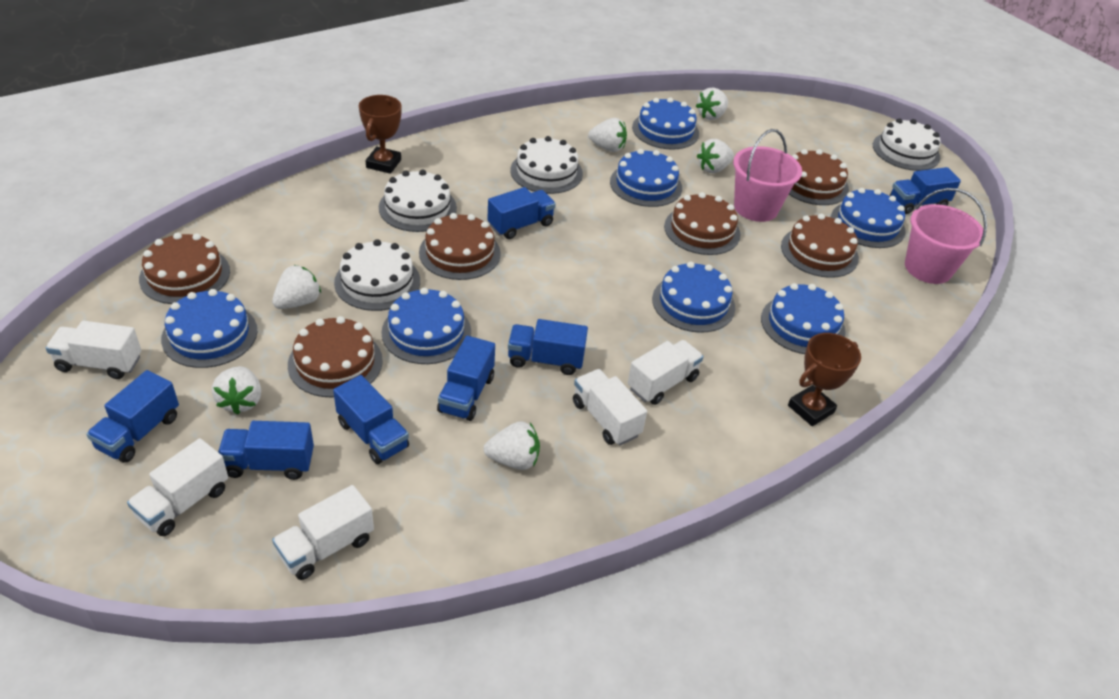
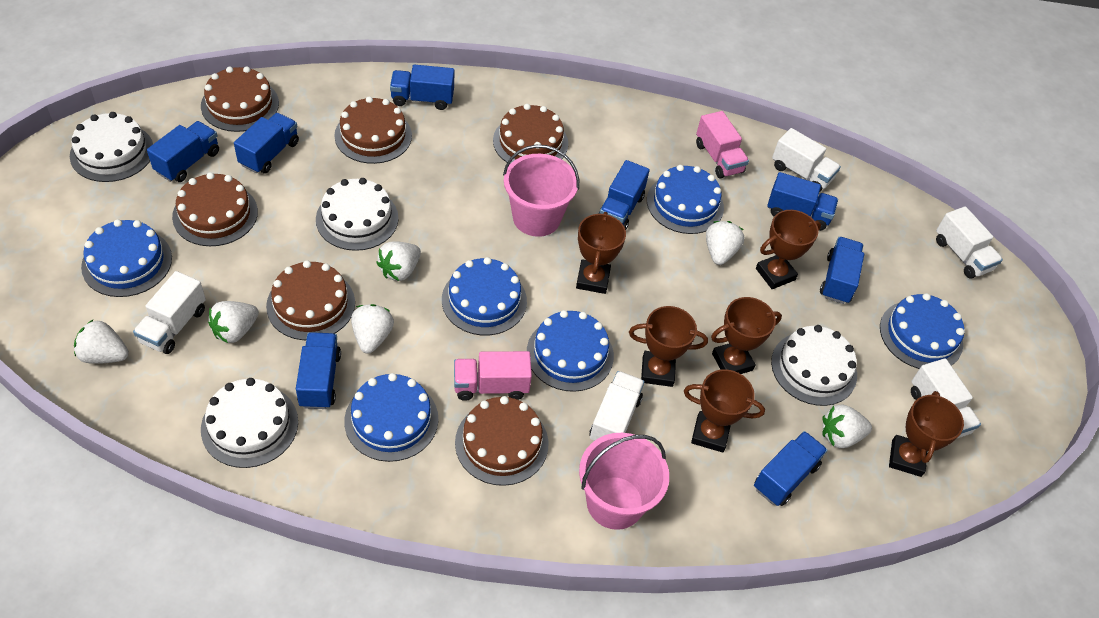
blue cake: [161,289,257,368] [381,288,471,364] [610,149,682,207] [632,97,699,150] [652,261,735,333] [761,283,846,354] [831,188,906,248] = 7 -> [81,219,172,297] [344,373,438,462] [442,257,527,335] [527,310,614,392] [647,165,724,234] [880,293,964,369] = 6
blue truck: [86,370,179,463] [218,421,314,480] [333,375,409,464] [437,336,495,421] [487,187,556,239] [508,319,588,375] [890,167,961,214] = 7 -> [147,121,219,182] [234,113,299,174] [296,332,341,409] [390,64,455,110] [598,160,650,230] [754,431,827,506] [767,172,838,231] [820,237,864,304] = 8
brown trophy: [359,95,402,174] [788,333,861,426] = 2 -> [576,212,626,294] [629,306,708,387] [684,369,765,453] [711,297,782,374] [756,210,821,289] [889,391,964,477] = 6
pink truck: none = 0 -> [454,351,532,401] [696,111,749,179] = 2

